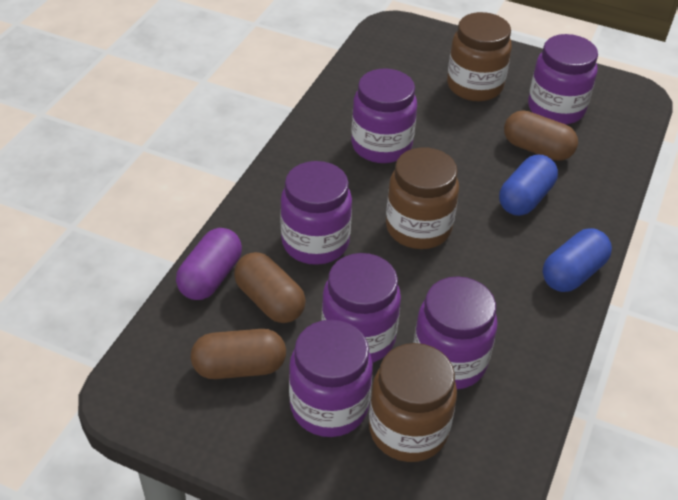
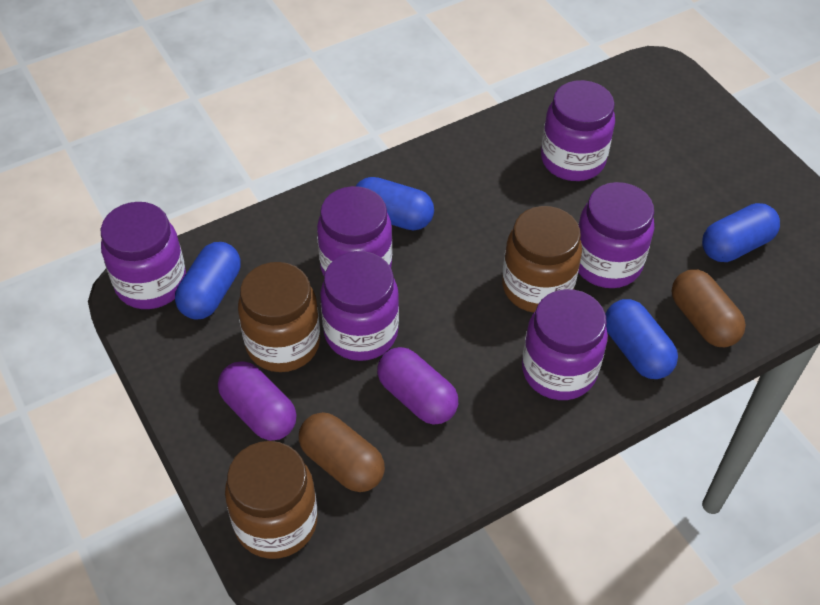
blue capsule: [499,155,558,216] [543,228,612,292] = 2 -> [175,242,241,319] [356,177,434,230] [605,299,678,379] [702,203,780,262] = 4
brown capsule: [191,329,286,379] [234,252,306,323] [504,110,578,161] = 3 -> [299,412,385,492] [672,270,746,347] = 2
purple capsule: [176,228,242,300] = 1 -> [218,361,297,441] [377,347,458,425] = 2

